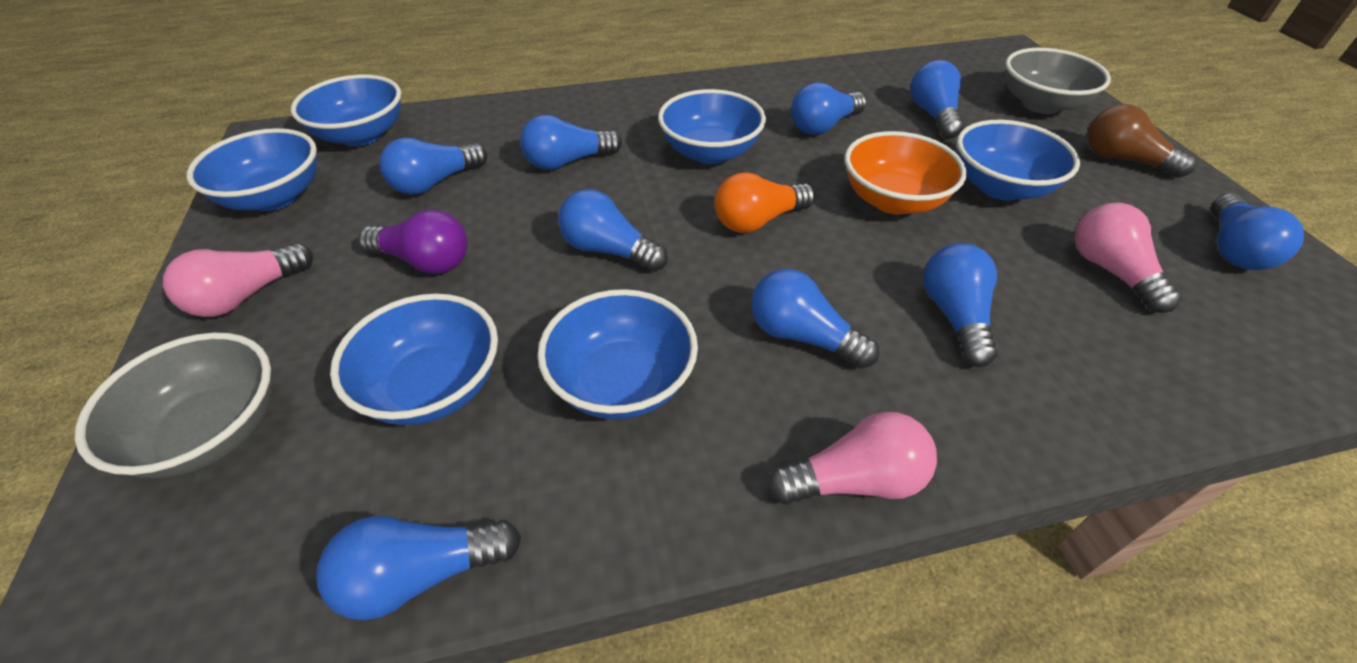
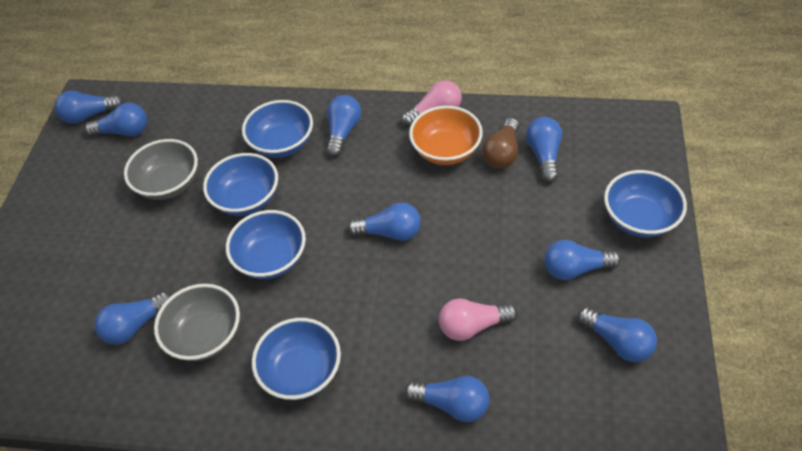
blue bowl: [187,128,317,211] [291,75,401,146] [330,294,498,425] [537,289,698,419] [658,89,766,164] [957,120,1080,200] = 6 -> [203,153,278,216] [226,210,306,279] [242,100,313,158] [252,318,341,400] [604,170,687,237] = 5
orange light bulb: [714,172,815,233] = 1 -> none = 0
pink light bulb: [163,243,313,317] [768,412,937,505] [1075,202,1182,313] = 3 -> [401,80,462,127] [439,298,518,341] = 2
purple light bulb: [358,210,467,274] = 1 -> none = 0

